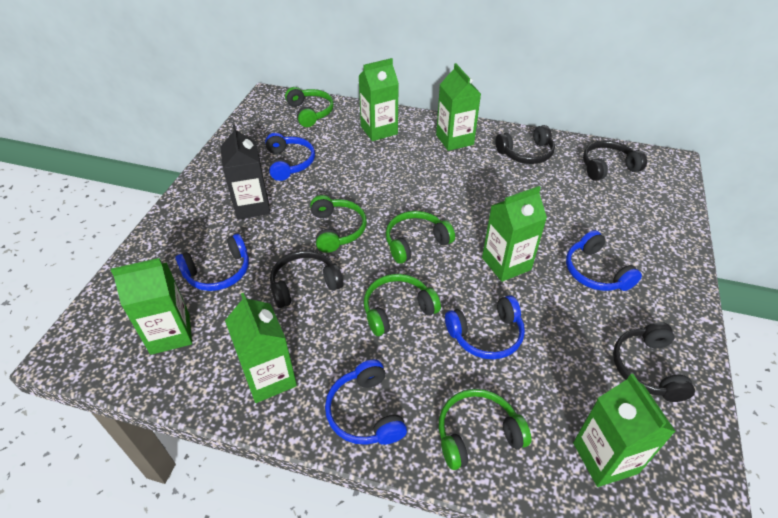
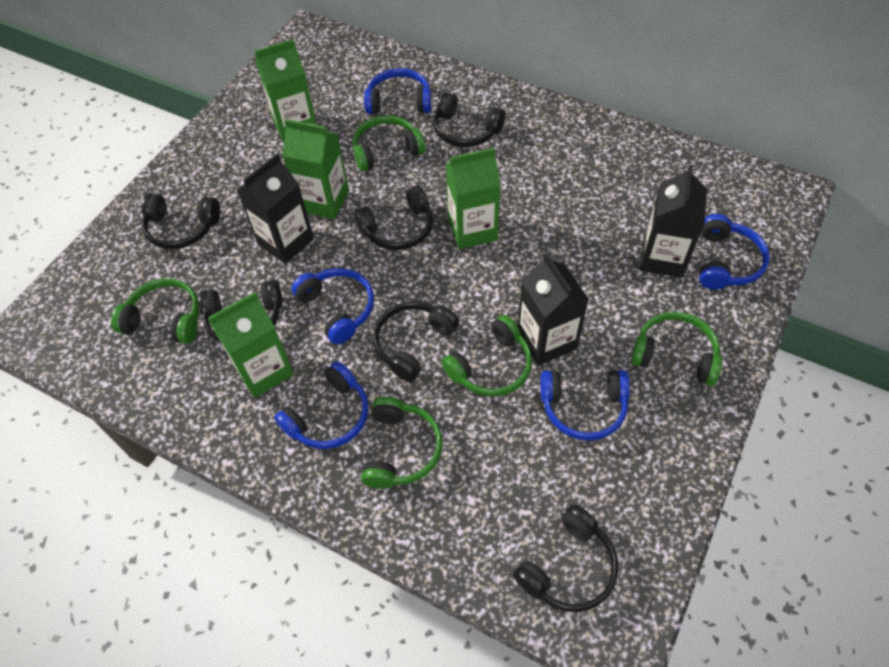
black carton: [220,125,270,220] = 1 -> [237,154,314,264] [518,253,589,366] [640,165,707,278] = 3
black headphones: [270,250,343,308] [495,125,555,164] [583,140,647,181] [613,322,695,402] = 4 -> [141,193,220,249] [198,280,282,343] [354,186,433,250] [373,301,459,382] [433,92,506,147] [513,505,618,612] = 6
green carton: [111,258,192,355] [225,293,297,403] [358,58,399,141] [436,63,481,151] [482,186,547,282] [573,374,676,487] = 6 -> [208,292,294,398] [255,39,317,142] [282,119,349,219] [446,148,501,249] = 4

